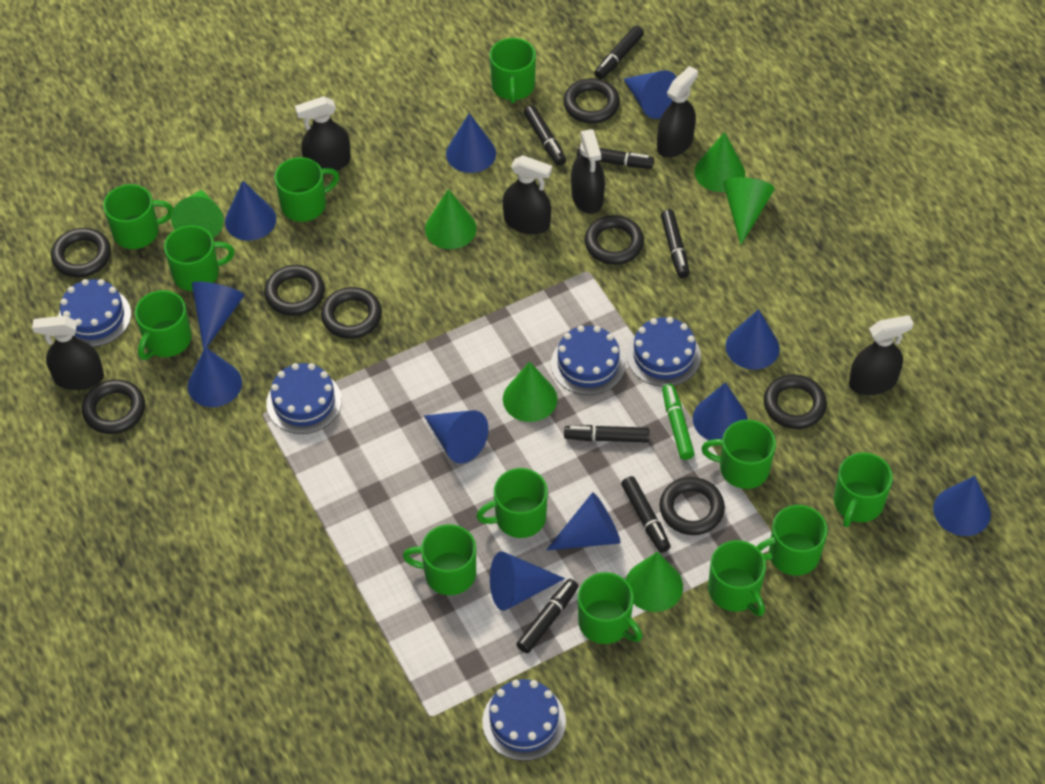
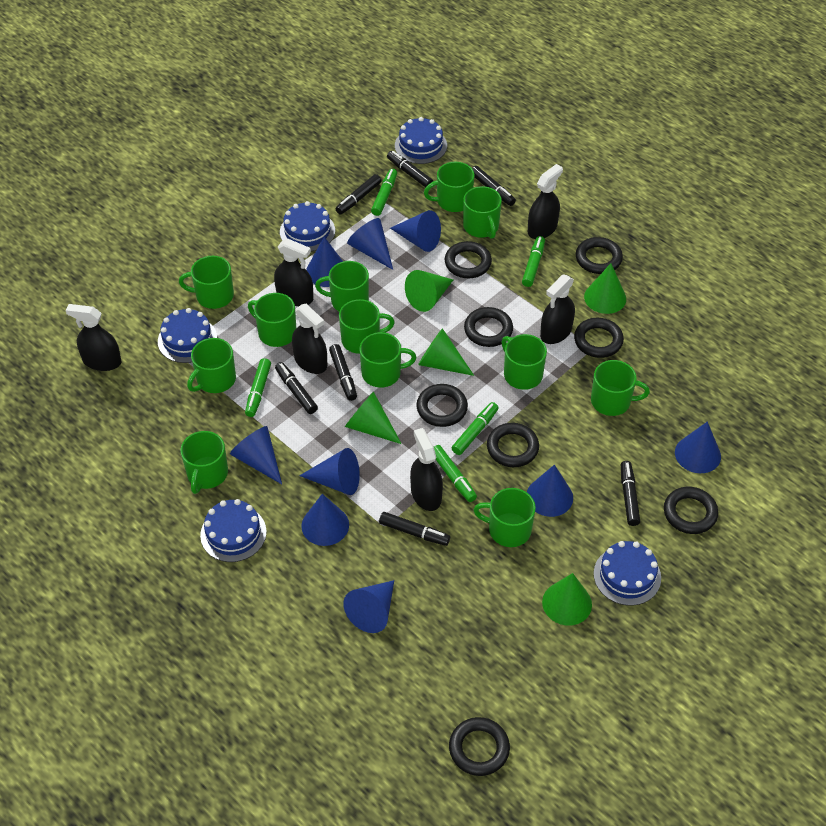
blue cone: [188,347,242,407] [192,281,244,350] [225,181,276,241] [424,410,489,464] [446,113,496,173] [490,551,565,611] [546,492,621,551] [624,70,677,119] [693,382,748,440] [726,309,780,370] [933,476,991,536] = 11 -> [230,426,282,484] [299,448,360,495] [301,494,349,546] [306,237,343,287] [343,580,394,633] [347,218,393,270] [390,210,441,252] [527,465,573,517] [675,421,721,473] = 9
green cone: [171,190,224,238] [425,189,477,249] [503,362,557,422] [626,552,683,612] [695,132,745,192] [723,177,775,245] = 6 -> [345,392,401,444] [405,270,453,312] [418,328,474,376] [542,573,592,626] [584,263,626,314] = 5
green marker: [662,384,695,460] = 1 -> [245,358,271,417] [371,169,397,216] [434,445,477,502] [452,402,499,455] [522,236,545,287] = 5

